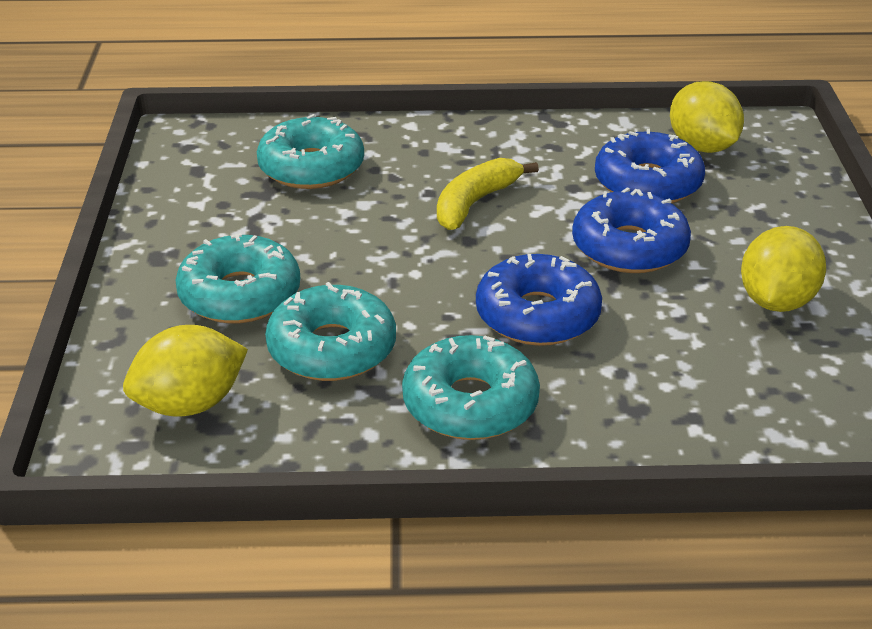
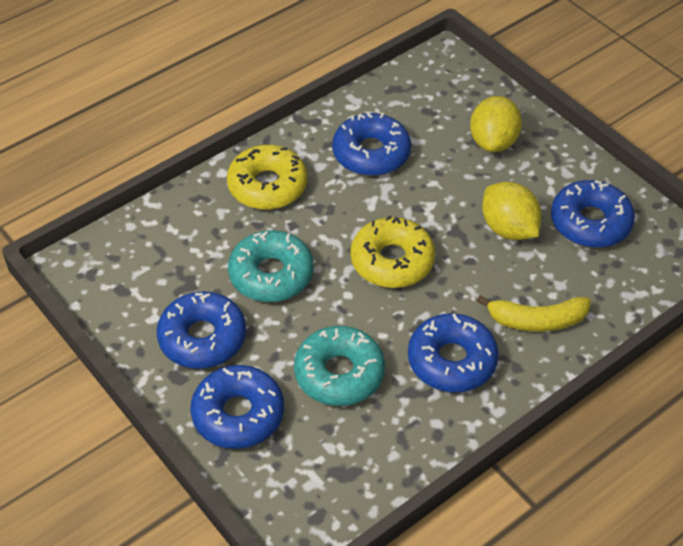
blue donut: [476,254,602,346] [572,187,691,273] [595,128,705,203] = 3 -> [157,291,246,369] [191,365,284,449] [332,113,411,176] [408,313,499,393] [551,180,635,248] = 5
turquoise donut: [175,233,300,323] [257,114,364,189] [265,282,396,381] [402,335,540,440] = 4 -> [228,230,313,302] [294,326,385,406] = 2
yellow donut: none = 0 -> [227,145,307,210] [350,216,435,288] = 2
yellow lemon: [123,325,248,416] [670,81,744,153] [741,226,826,312] = 3 -> [470,96,522,152] [482,182,542,240] = 2

